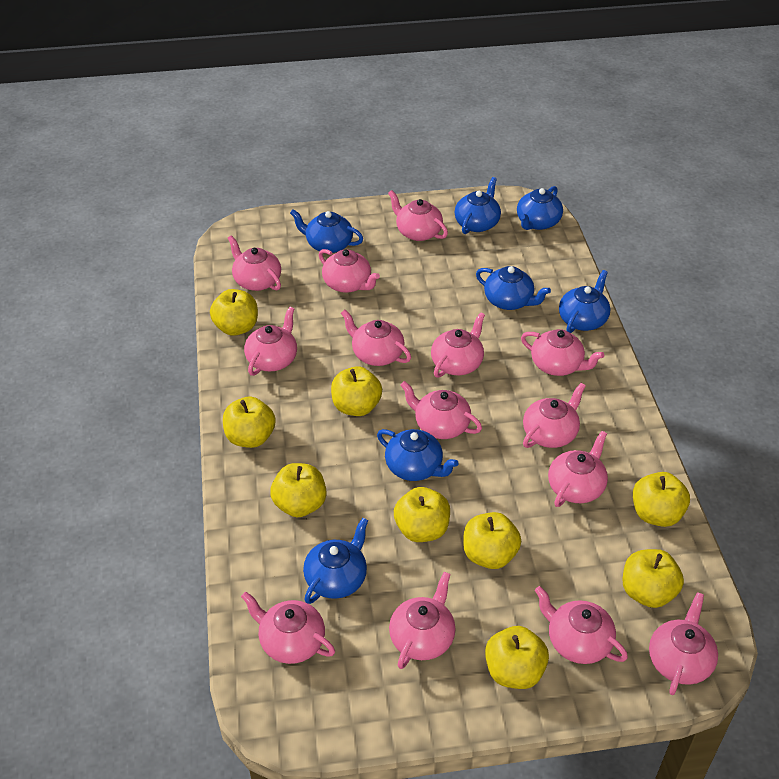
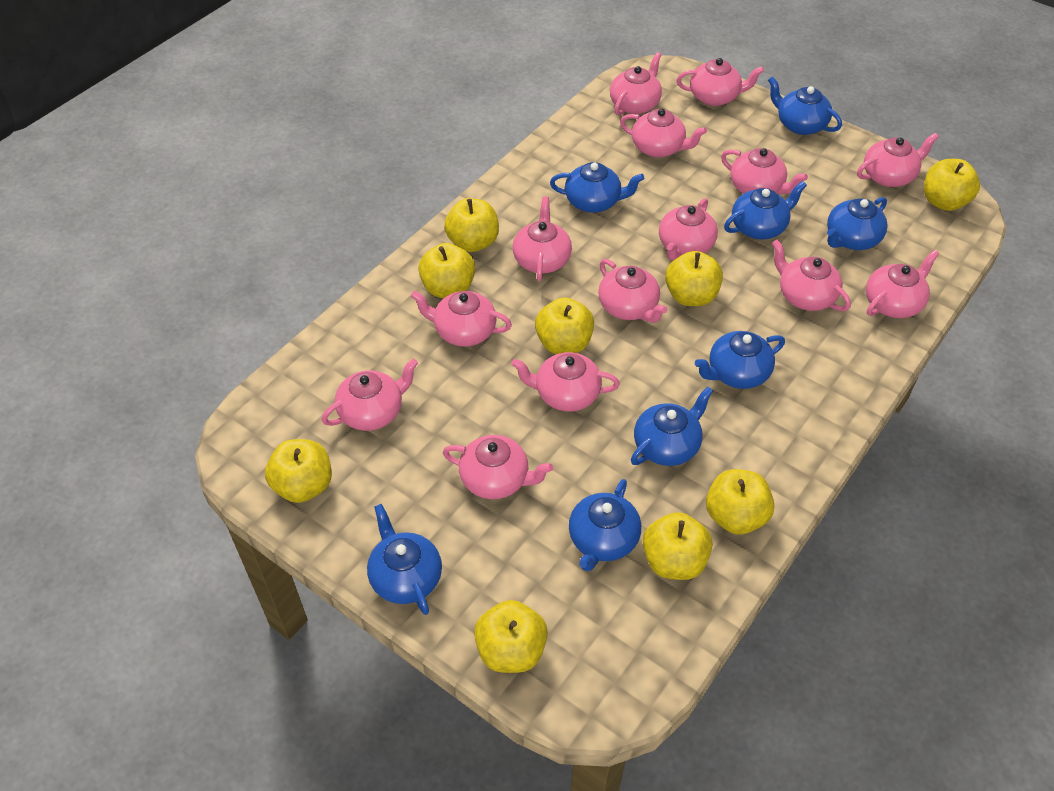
blue teapot: [290,209,363,253] [303,518,368,604] [377,429,459,481] [455,177,501,234] [476,266,551,310] [517,186,563,230] [559,270,610,333] = 7 -> [367,504,442,615] [550,162,644,213] [569,479,641,571] [631,387,713,466] [695,331,785,389] [724,181,807,239] [768,77,842,135] [827,197,888,250] = 8

